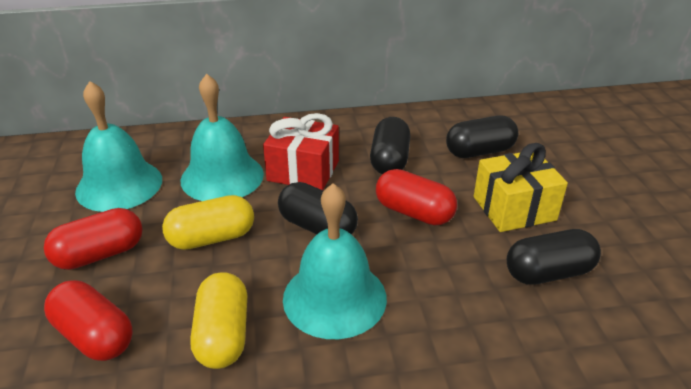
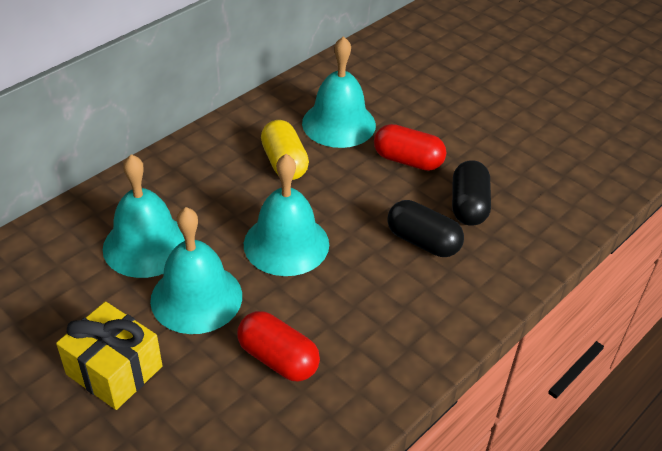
black capsule: [278,182,358,235] [370,117,410,174] [446,116,518,158] [507,229,601,285] = 4 -> [387,200,464,257] [452,160,491,226] = 2
red capsule: [44,208,143,270] [44,280,133,361] [376,169,457,226] = 3 -> [237,311,320,381] [374,124,446,171] = 2
red gift: [263,113,339,190] = 1 -> none = 0
turquoise bell: [75,81,162,212] [181,74,264,201] [283,183,387,339] = 3 -> [103,154,185,278] [150,207,242,334] [244,154,329,276] [302,36,376,148] = 4
yellow capsule: [162,195,254,250] [190,272,247,369] = 2 -> [261,120,309,180] = 1

